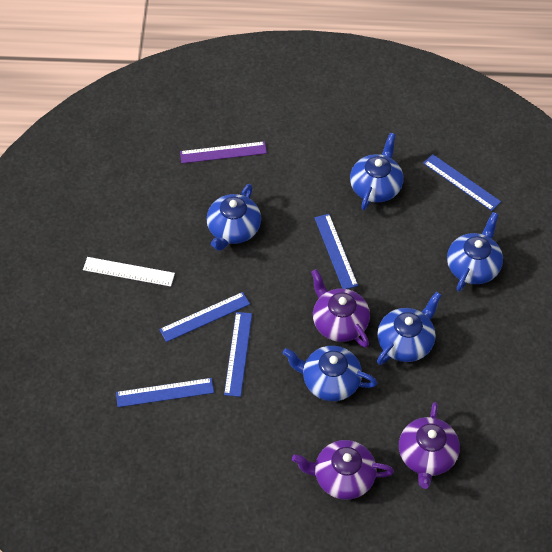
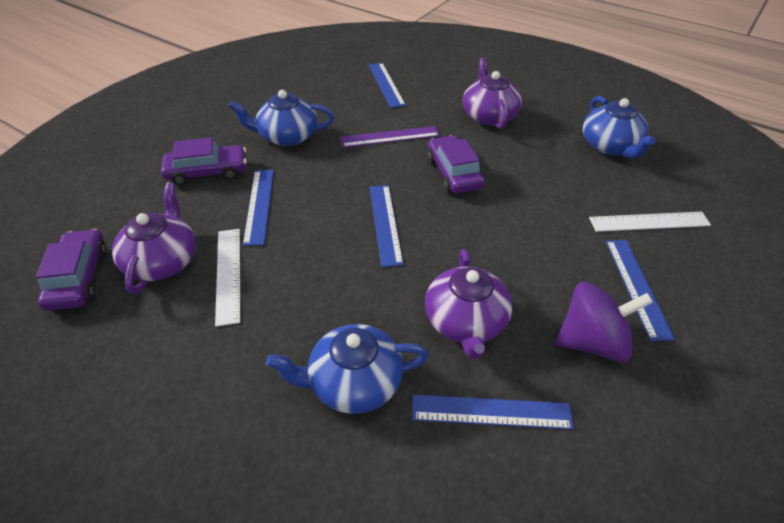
blue teapot: [206,184,261,251] [283,346,377,401] [350,133,403,210] [377,292,441,365] [447,212,503,292] = 5 -> [229,90,334,146] [266,324,429,414] [583,96,656,159] = 3
purple car: none = 0 -> [36,229,107,311] [161,137,247,186] [427,135,484,194] = 3
purple spinning top: none = 0 -> [556,282,653,362] = 1
white ruler: [83,257,175,287] = 1 -> [215,229,240,327] [589,212,711,232] = 2

